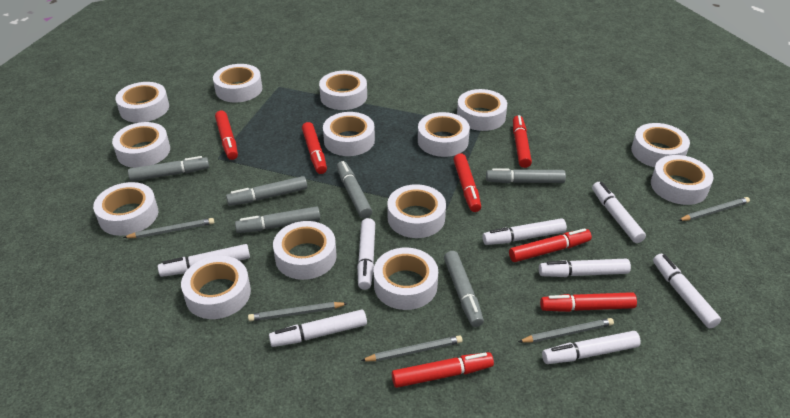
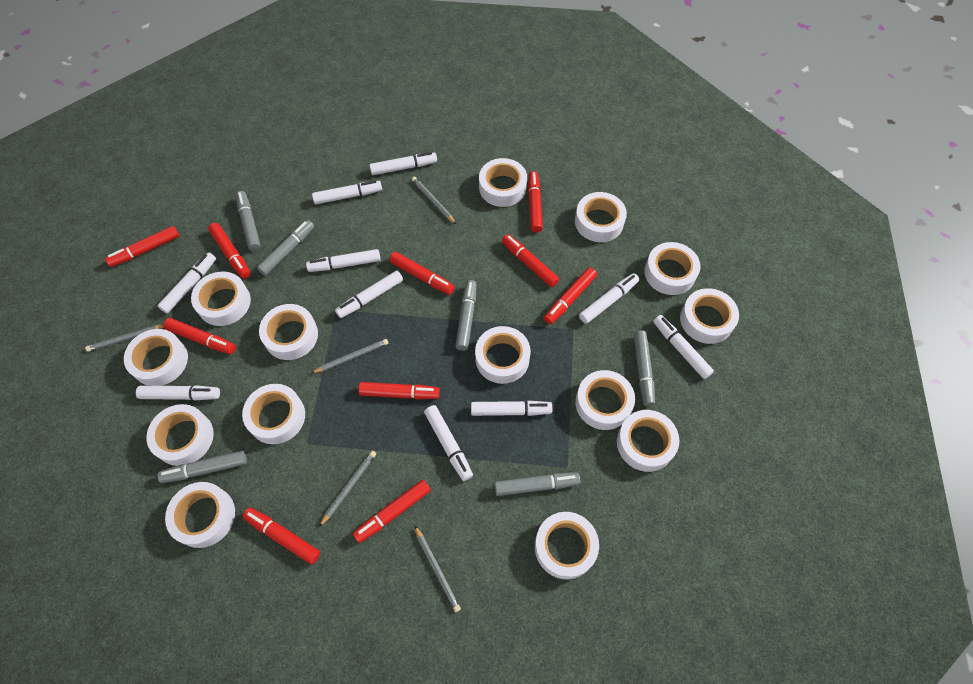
red marker: [215,111,238,160] [302,122,327,174] [392,352,494,388] [453,153,481,212] [509,228,592,262] [513,115,532,168] [540,292,637,312] = 7 -> [105,226,179,267] [163,318,236,354] [208,223,251,279] [243,508,320,564] [353,480,431,543] [358,382,440,399] [389,252,455,295] [502,234,559,287] [528,171,543,233] [544,267,597,324] = 10
white marker: [158,244,250,277] [269,310,367,347] [357,218,375,290] [482,218,567,245] [539,258,631,277] [542,331,641,364] [592,182,646,243] [653,253,721,328] = 8 -> [136,385,220,400] [157,252,216,314] [306,249,381,272] [312,181,382,204] [335,271,403,318] [370,152,437,175] [424,405,473,481] [471,401,552,416] [579,273,639,324] [653,315,714,379] = 10

